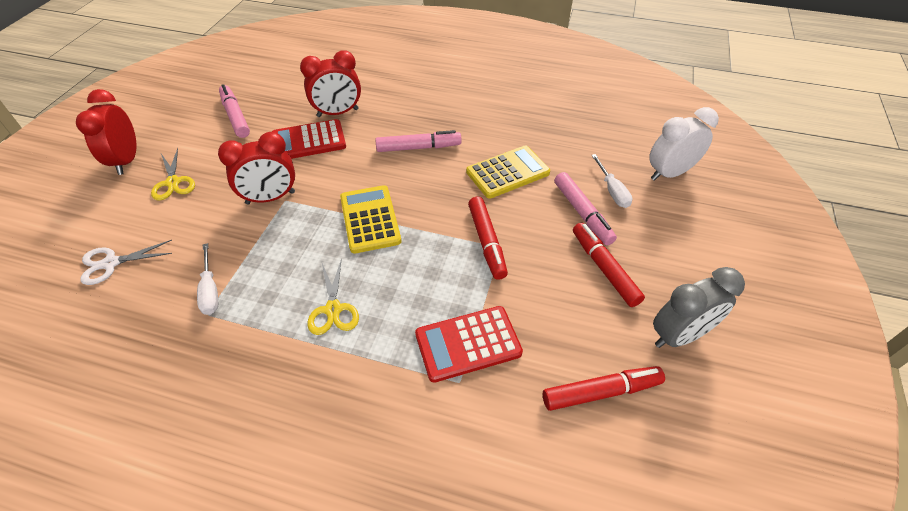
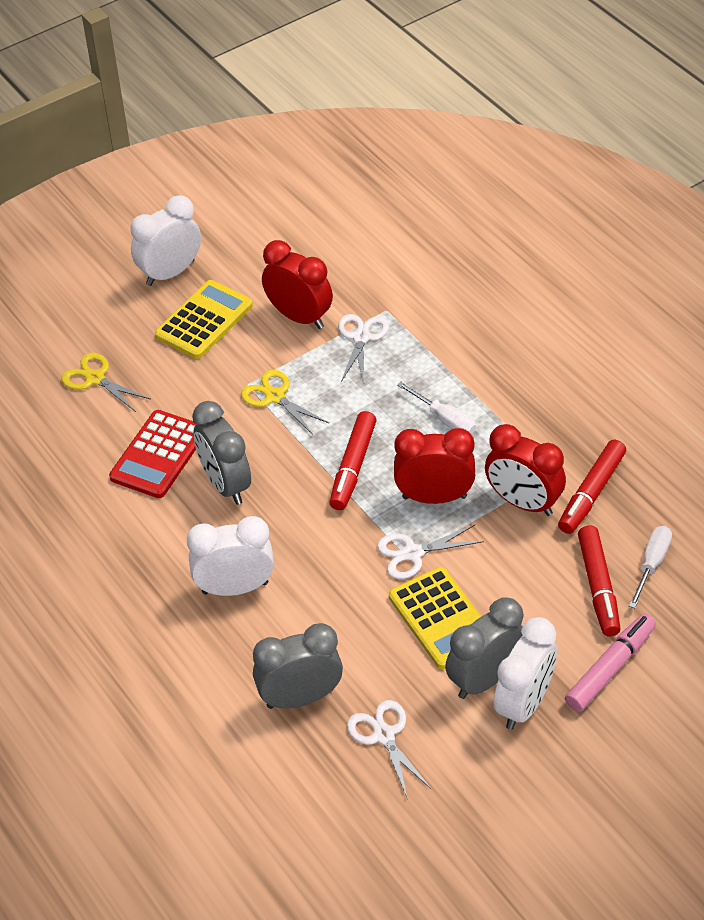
grey clock: [653,267,745,348] = 1 -> [192,401,251,505] [253,623,343,709] [445,597,524,699] = 3
pink marker: [219,84,250,138] [375,130,462,152] [554,172,617,245] = 3 -> [565,613,656,712] = 1
red calculator: [272,119,346,159] [415,306,523,383] = 2 -> [109,410,197,498] = 1
white clock: [649,107,719,181] = 1 -> [130,195,201,286] [187,516,274,596] [494,617,557,730] = 3
white scissors: [80,240,172,285] = 1 -> [338,314,389,382] [347,700,431,797] [377,525,484,579] = 3

